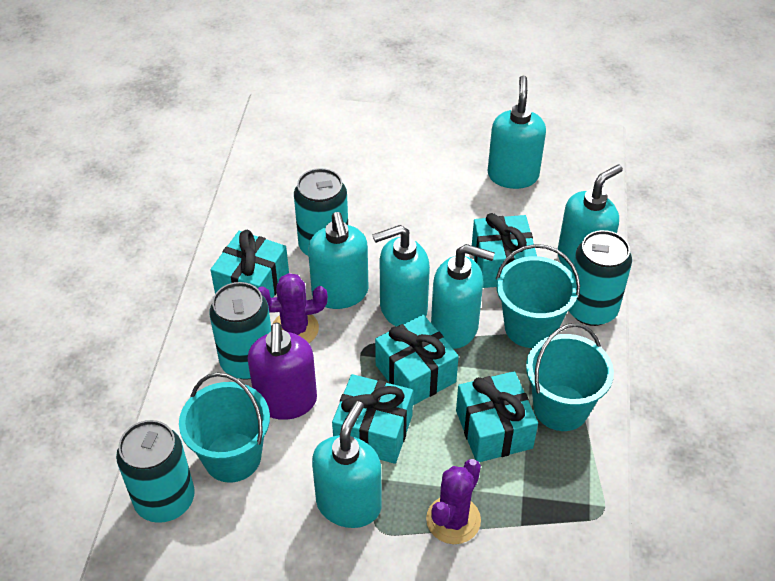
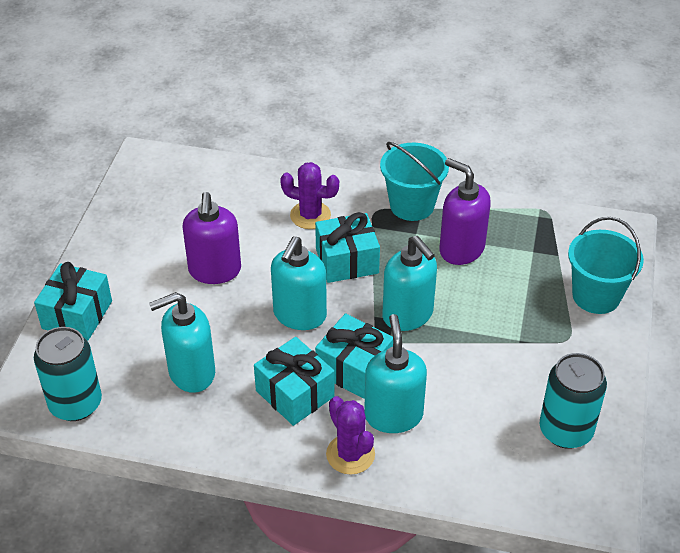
purple soap dispenser: [248,322,317,420] = 1 -> [182,192,241,284] [439,158,491,265] = 2
turquoise bucket: [179,372,270,483] [496,244,580,348] [526,323,614,431] = 3 -> [380,142,449,221] [568,217,644,314] = 2
turquoise can: [116,420,195,523] [209,282,271,380] [294,168,348,256] [569,230,632,326] = 4 -> [34,327,102,421] [540,353,607,449] = 2
turquoise gift: [211,230,289,298] [332,374,413,464] [375,315,459,405] [456,371,538,462] [472,213,537,288] = 5 -> [34,262,112,341] [254,337,335,426] [315,212,380,283] [315,313,393,399] = 4
turquoise soap dispenser: [308,212,369,309] [312,401,382,528] [372,225,430,327] [431,244,495,349] [488,75,546,189] [558,164,623,272] = 6 -> [149,292,215,393] [271,236,327,330] [364,314,427,433] [382,236,437,331] = 4

